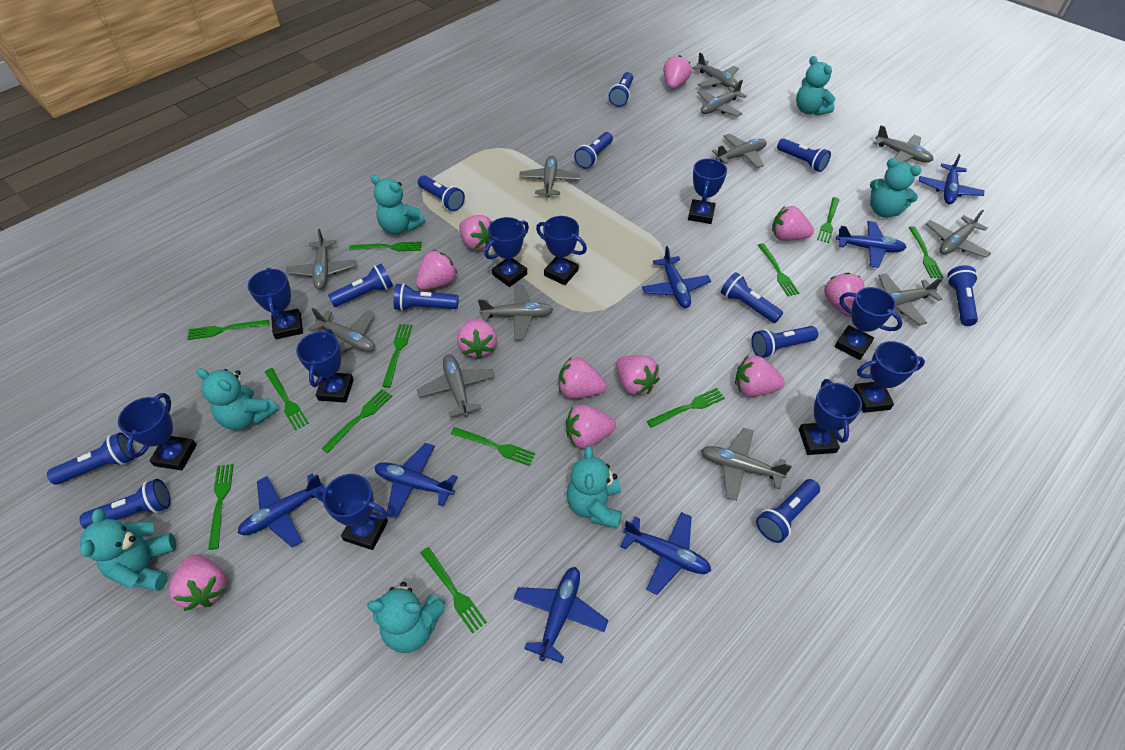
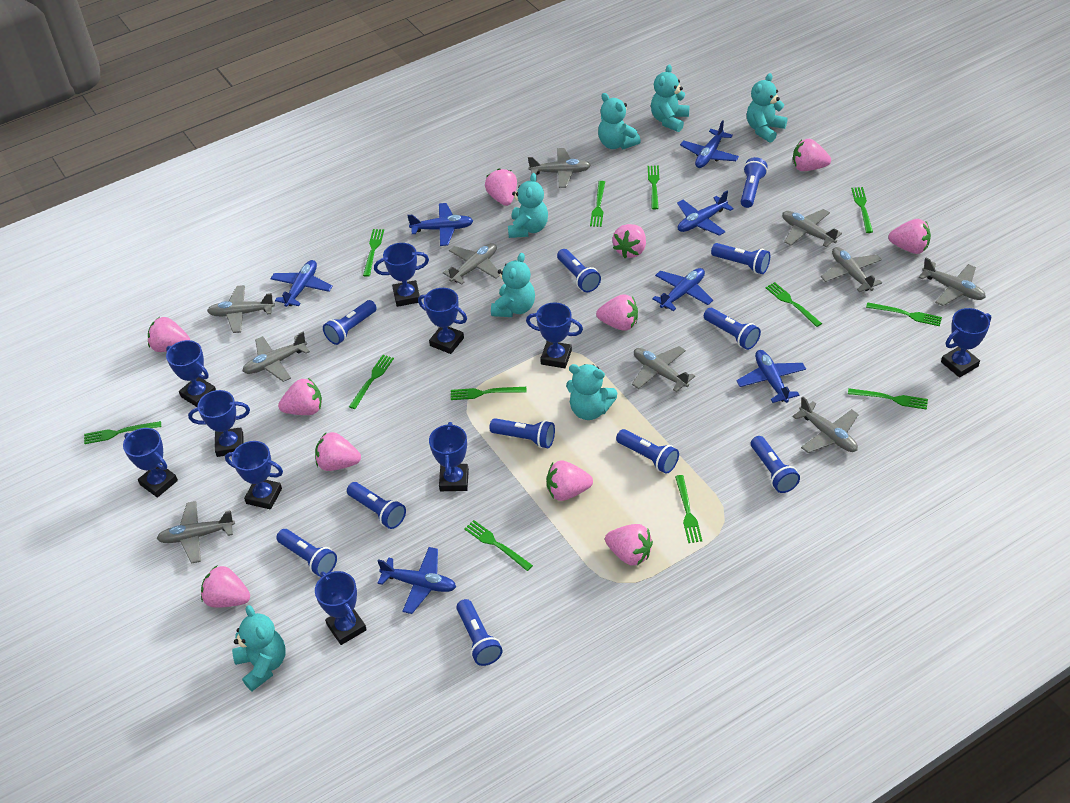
blue flashlight: [47,433,135,485] [80,479,171,529] [328,263,393,307] [393,283,459,311] [418,175,465,211] [574,132,613,169] [609,72,633,107] [721,272,783,323] [751,326,818,358] [756,479,820,543] [777,138,831,172] [947,265,978,326] = 12 -> [276,529,337,577] [323,300,377,345] [347,482,406,529] [456,599,503,666] [489,418,555,448] [557,249,601,292] [616,429,679,474] [704,308,761,350] [711,243,770,274] [741,157,768,208] [751,436,800,493] = 11
grey plane: [286,229,356,290] [308,308,375,353] [417,354,495,417] [478,285,553,339] [519,156,581,198] [692,53,739,89] [697,80,747,117] [701,428,792,501] [712,133,767,168] [873,125,933,163] [879,273,943,326] [926,209,991,258] = 12 -> [157,501,235,564] [207,285,275,333] [242,332,310,382] [443,243,500,285] [528,148,591,188] [632,346,695,392] [782,209,842,247] [793,396,859,453] [821,247,882,292] [919,258,986,306] = 10

